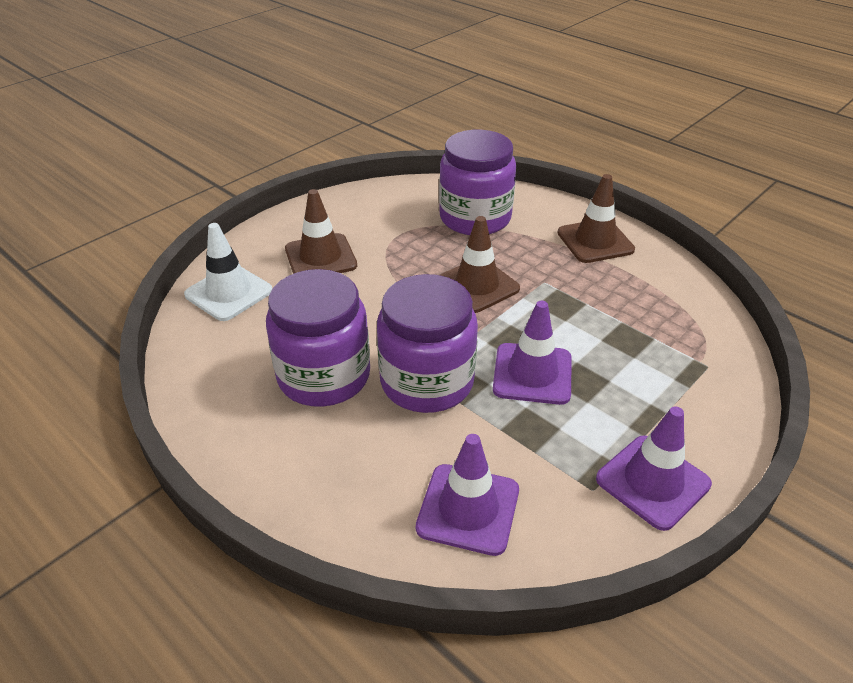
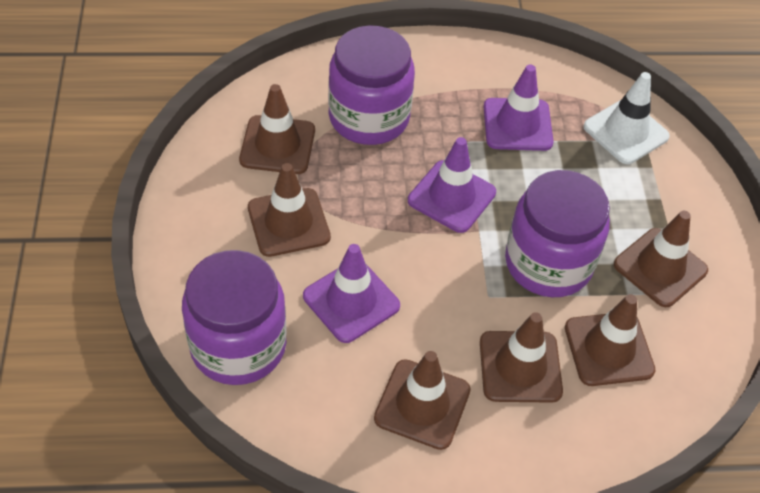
brown traffic cone: [285,189,357,274] [440,216,520,313] [557,174,635,263] = 3 -> [239,84,315,174] [248,163,331,257] [374,351,471,450] [480,312,563,403] [565,294,656,386] [614,211,708,307] = 6

